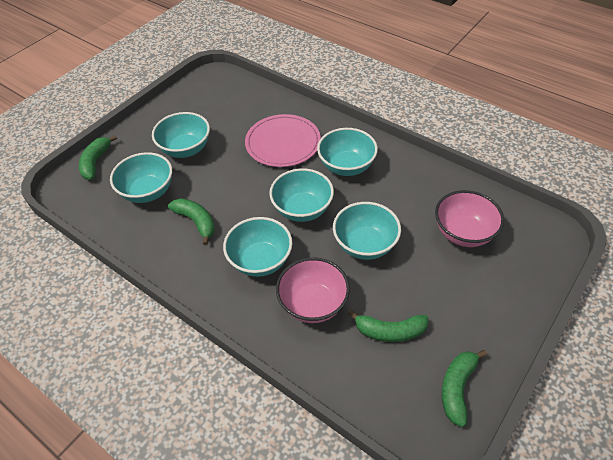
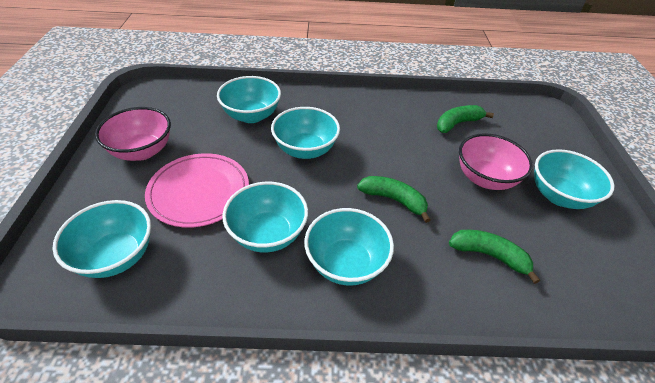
green banana: [79,135,117,180] [168,198,215,245] [348,310,428,342] [442,350,487,427] = 4 -> [357,176,430,223] [437,105,494,133] [449,230,540,284] = 3

